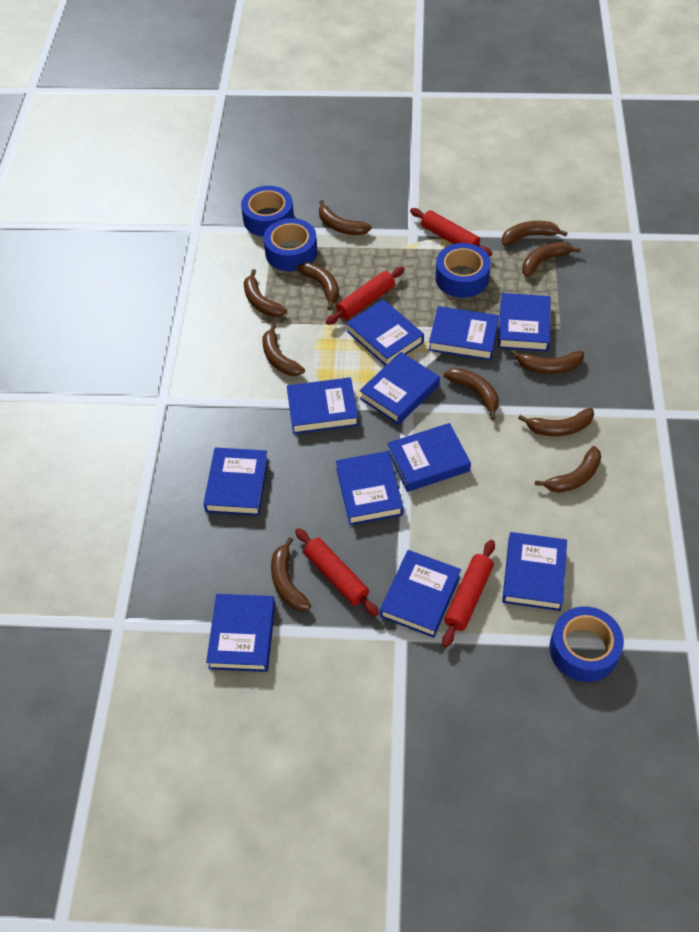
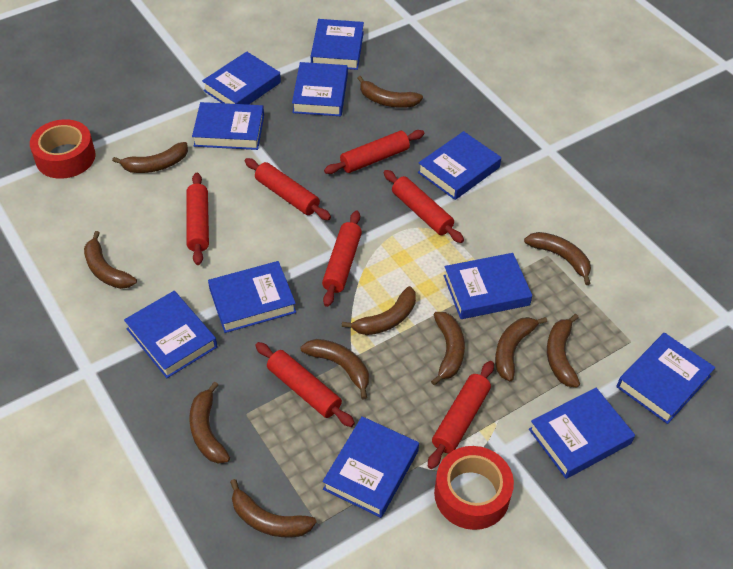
blue tape: [241,186,294,237] [263,218,317,271] [435,243,491,298] [549,606,624,682] = 4 -> none = 0
red rolling pin: [295,528,379,616] [326,267,405,325] [410,208,492,256] [442,540,495,647] = 4 -> [186,173,209,265] [245,158,331,220] [255,342,355,427] [322,211,362,307] [324,130,424,174] [383,170,464,243] [428,361,494,469] = 7
red tape: none = 0 -> [30,119,96,179] [434,446,514,530] = 2

